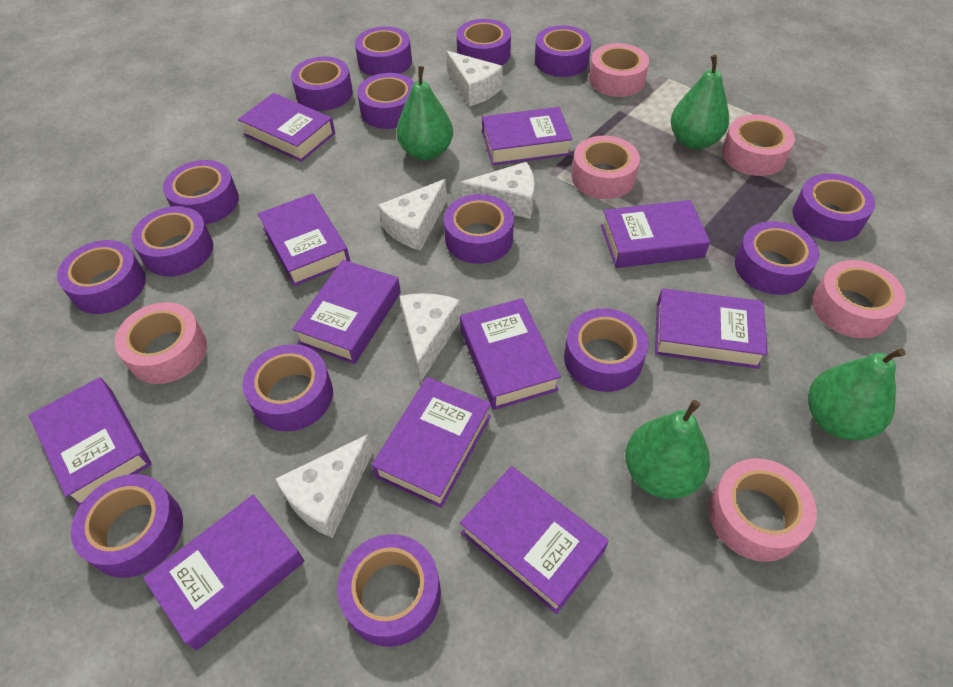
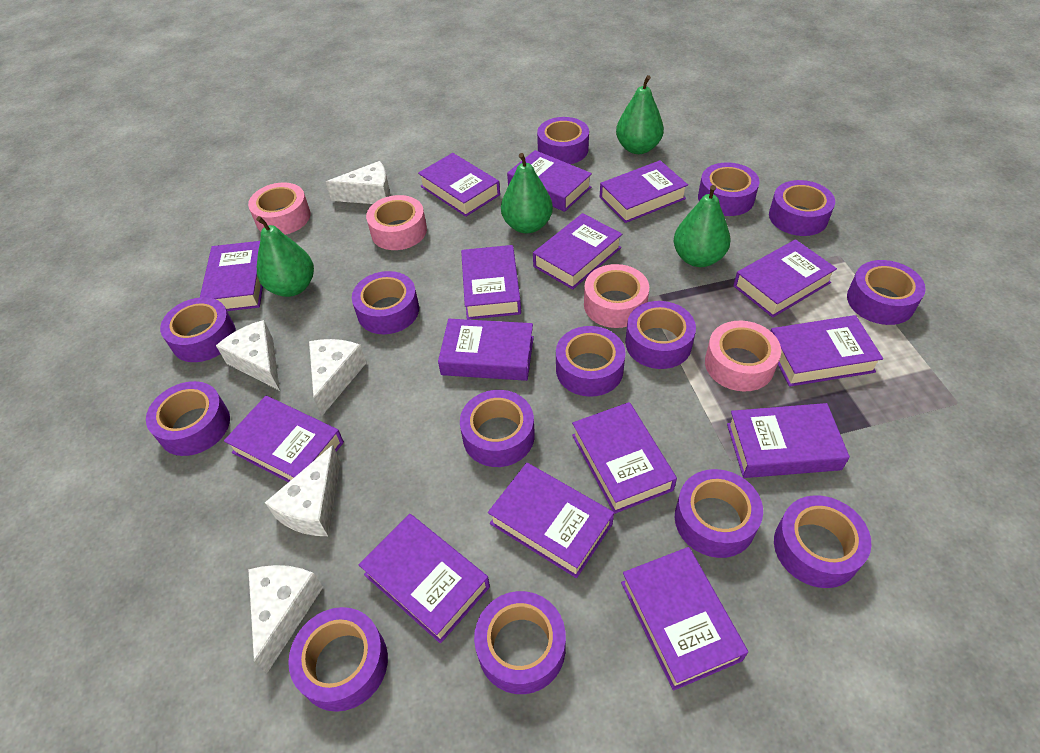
pink tape: [115,302,207,384] [571,136,640,199] [589,43,649,97] [708,458,817,562] [722,114,795,176] [812,260,906,338] = 6 -> [248,183,311,235] [366,195,427,250] [584,264,649,328] [705,321,781,392] = 4
purple book: [29,377,152,507] [143,495,304,650] [238,93,335,162] [258,193,351,286] [292,260,401,364] [372,377,491,508] [460,298,561,410] [460,466,609,614] [482,107,573,165] [601,200,710,268] [655,288,768,369] = 11 -> [200,241,263,311] [224,396,344,482] [359,514,490,643] [418,153,500,217] [438,319,534,381] [461,245,521,320] [488,463,614,578] [507,150,592,212] [533,213,622,290] [572,402,677,514] [600,160,688,223] [621,547,748,691] [727,403,850,478] [733,239,837,318] [771,315,883,387] = 15
purple tape: [57,240,146,314] [71,474,183,578] [131,206,213,277] [163,160,239,225] [243,344,333,432] [291,57,353,111] [337,534,441,647] [355,26,412,76] [357,73,415,129] [444,194,514,264] [456,19,511,66] [535,25,591,77] [564,308,648,392] [735,221,819,295] [792,173,875,242] = 15 -> [146,381,230,456] [160,297,236,362] [288,607,388,712] [352,271,419,334] [460,390,535,467] [474,591,566,694] [537,117,589,164] [556,326,626,397] [625,301,696,369] [675,469,763,558] [698,162,760,216] [769,180,835,236] [774,495,871,588] [847,260,926,325] = 14

